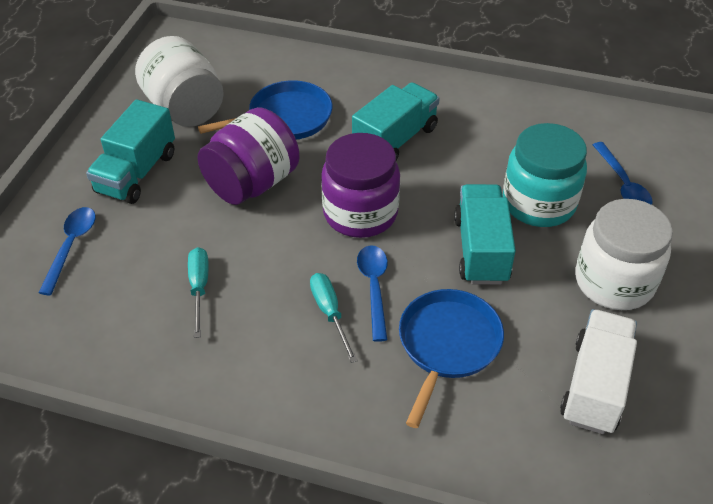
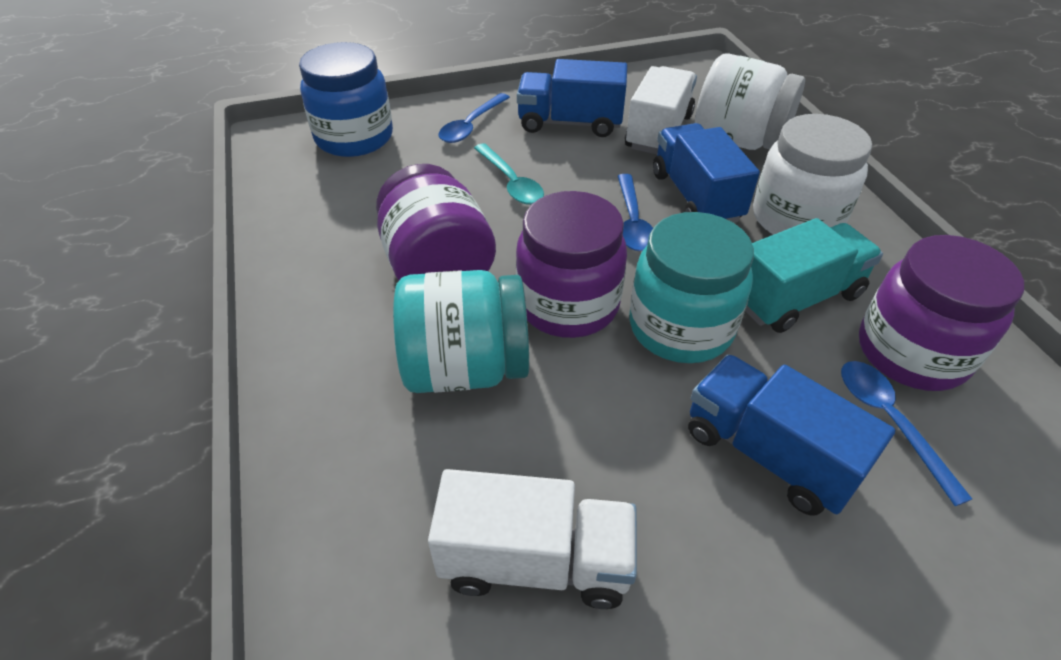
blue jar: none = 0 -> [299,42,393,157] = 1
blue pan: [198,80,333,139] [399,289,504,428] = 2 -> none = 0
blue truck: none = 0 -> [517,59,627,137] [653,123,760,223] [688,354,895,516] = 3
purple jar: [197,107,299,205] [321,133,400,238] = 2 -> [376,164,496,281] [516,191,627,338] [859,235,1024,391] = 3
turquoise jar: [503,123,587,227] = 1 -> [393,270,529,393] [629,212,754,363] = 2
turquoise screwdriver: [188,247,209,338] [310,273,358,363] = 2 -> none = 0
turquoise spoon: none = 0 -> [474,143,544,205] = 1
turquoise truck: [86,99,175,204] [352,83,440,160] [454,184,516,285] = 3 -> [745,218,883,333] = 1
white truck: [560,309,637,434] = 1 -> [428,469,637,609] [625,66,697,154] = 2

